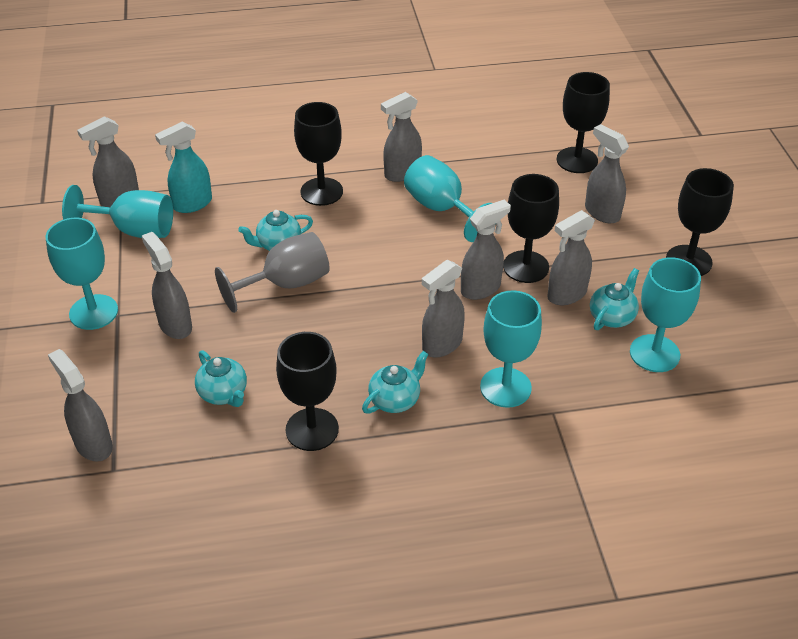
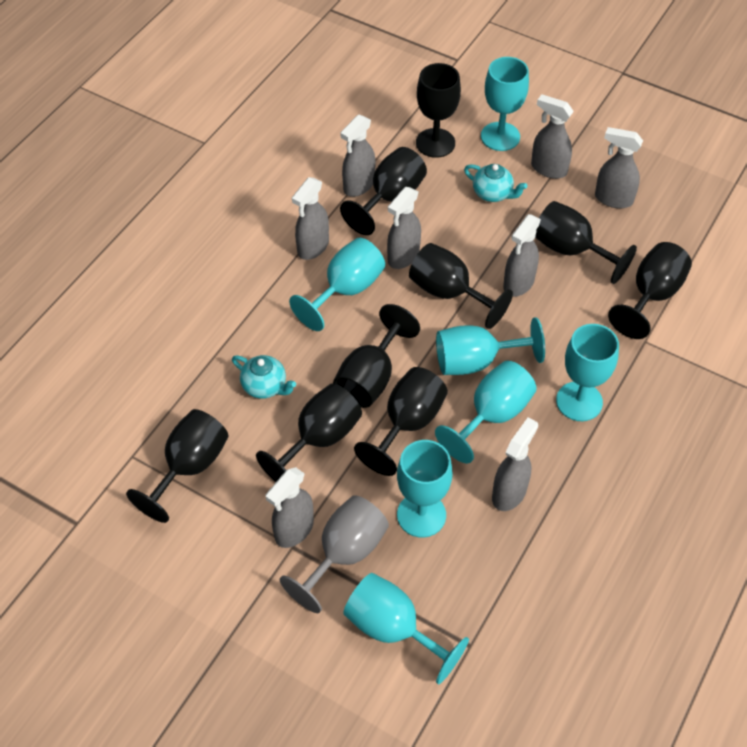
black goblet: [276,332,339,451] [294,102,343,206] [503,174,559,283] [557,72,610,173] [666,168,734,276] = 5 -> [126,409,228,523] [256,383,362,482] [333,304,420,408] [340,147,427,235] [354,367,448,476] [409,243,513,329] [416,63,461,158] [535,201,637,284] [608,242,692,339] = 9
turquoise goblet: [46,218,118,330] [62,185,173,238] [404,155,496,242] [480,290,542,408] [630,258,701,372] = 5 -> [289,238,385,331] [344,573,469,684] [397,440,452,538] [435,361,537,463] [436,317,545,375] [481,57,529,151] [556,324,619,421] = 7
turquoise spray bottle: [155,121,212,213] = 1 -> none = 0
turquoise teapot: [195,350,247,407] [238,210,313,251] [362,351,429,414] [590,268,639,330] = 4 -> [232,355,296,399] [464,164,527,202] = 2

